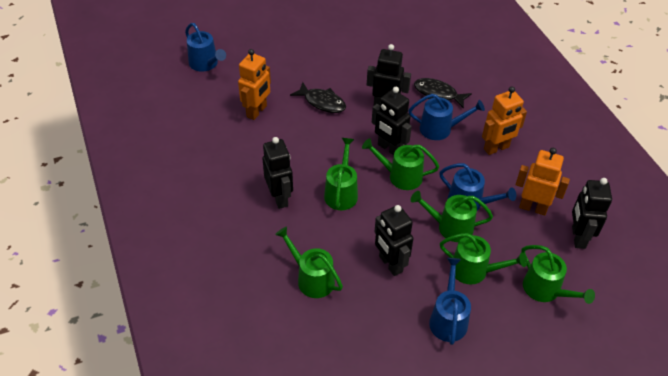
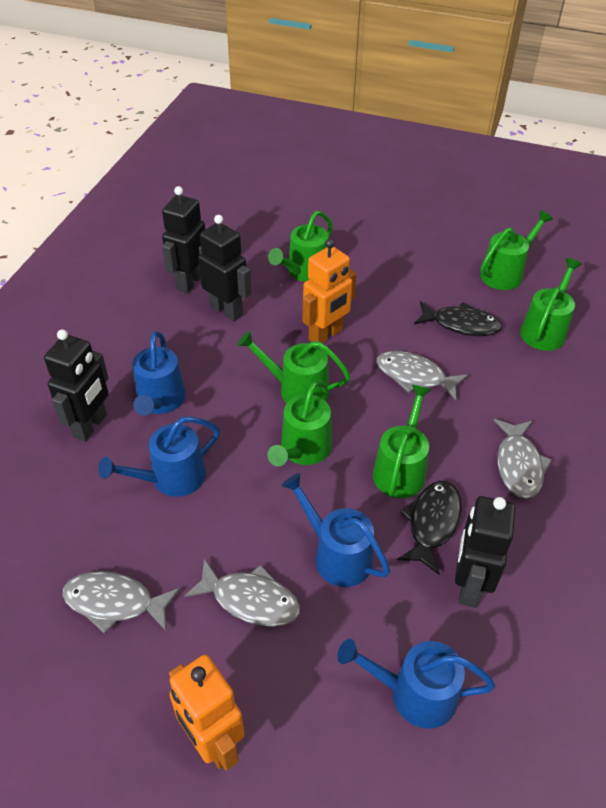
black robot: [263,137,293,209] [367,44,411,105] [372,87,412,155] [374,205,413,276] [572,178,612,249] = 5 -> [44,329,109,442] [162,186,205,293] [198,215,252,321] [455,496,516,608] = 4
grey fish: none = 0 -> [62,571,180,634] [184,559,300,627] [376,351,468,400] [493,419,552,499] = 4
orange robot: [238,49,271,120] [482,86,527,155] [516,148,570,215] = 3 -> [169,655,244,771] [303,239,356,343] = 2

